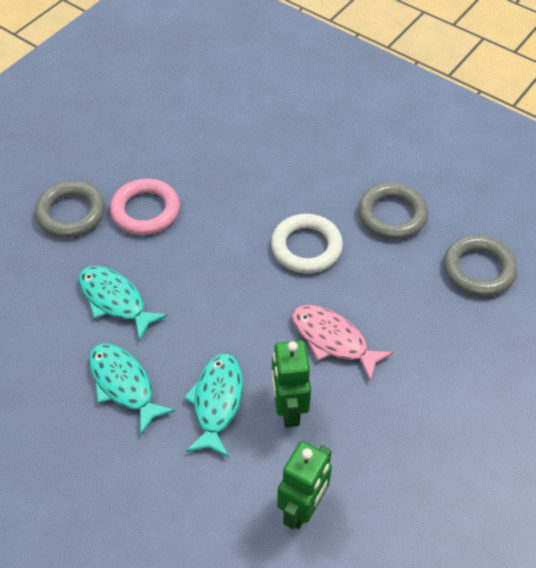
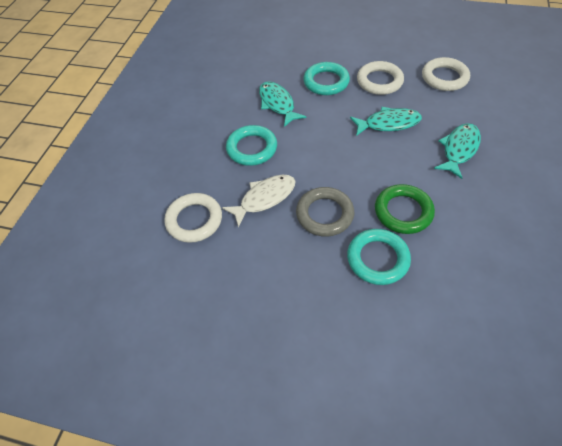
green ring: none = 0 -> [375,184,435,234] = 1
green robot: [272,340,311,427] [277,441,332,529] = 2 -> none = 0
grey ring: [35,181,105,238] [358,183,428,240] [444,235,517,297] = 3 -> [296,187,354,237] = 1
pink fish: [292,305,393,381] = 1 -> none = 0
pink ring: [110,179,180,235] = 1 -> none = 0
turquoise ring: none = 0 -> [226,125,277,166] [303,62,350,95] [347,229,411,285] = 3
white fish: none = 0 -> [222,174,296,228] = 1
white ring: [271,214,343,274] = 1 -> [164,193,222,243] [357,61,404,95] [422,57,470,91] = 3

